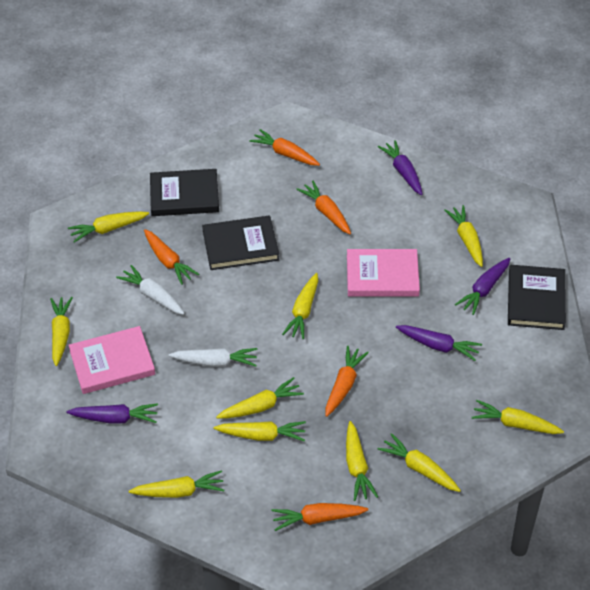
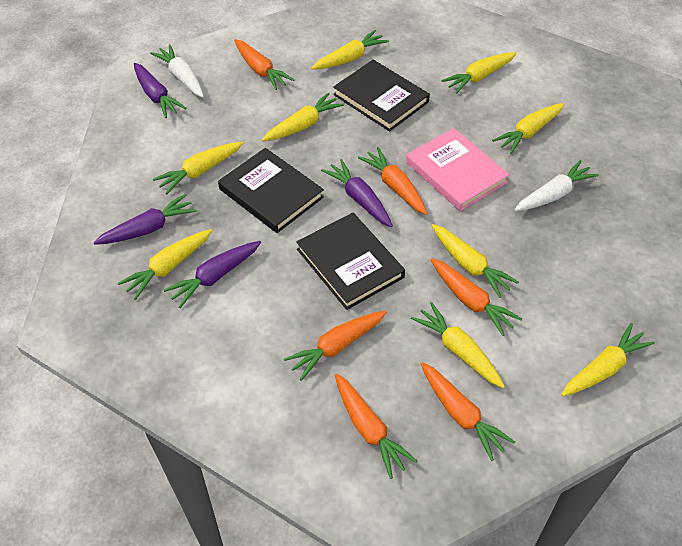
orange carrot: [144,229,199,285] [249,129,320,166] [271,503,368,531] [296,181,351,234] [325,346,369,417] = 5 -> [234,39,294,90] [284,311,387,381] [335,374,418,479] [358,147,428,215] [421,362,515,461] [431,258,522,336] = 6
pink book: [69,326,155,394] [347,249,420,296] = 2 -> [406,128,510,211] = 1
yellow carrot: [50,297,73,366] [68,211,149,243] [129,470,224,498] [214,421,306,442] [216,377,304,419] [282,273,318,339] [346,421,378,501] [378,433,461,492] [444,205,483,267] [472,400,564,434] = 10 -> [118,229,212,300] [153,142,243,195] [262,92,344,141] [311,30,389,70] [411,302,505,388] [432,224,519,298] [442,52,517,94] [492,103,565,154] [561,323,655,396] = 9

